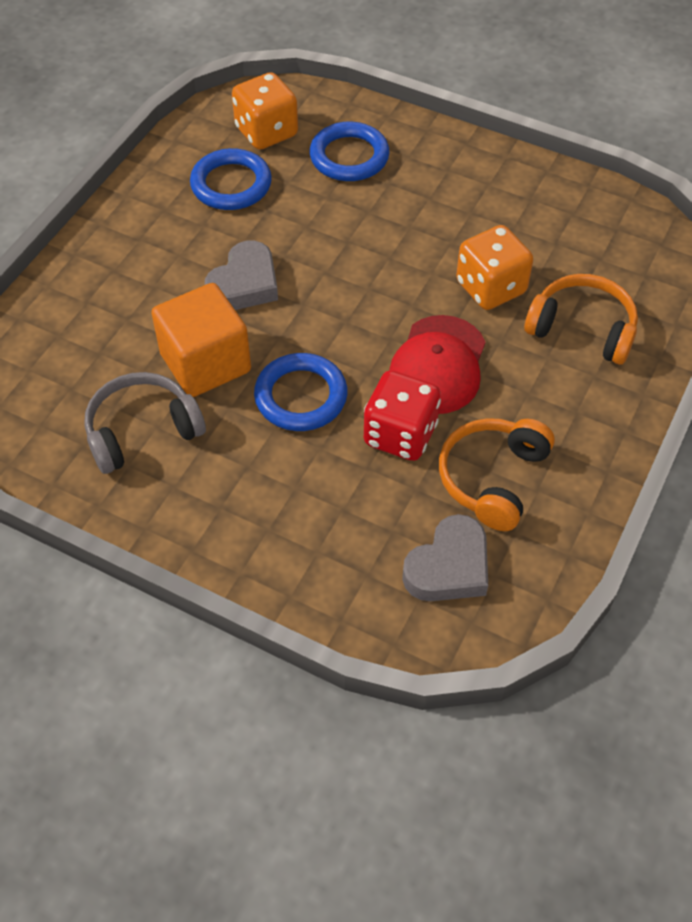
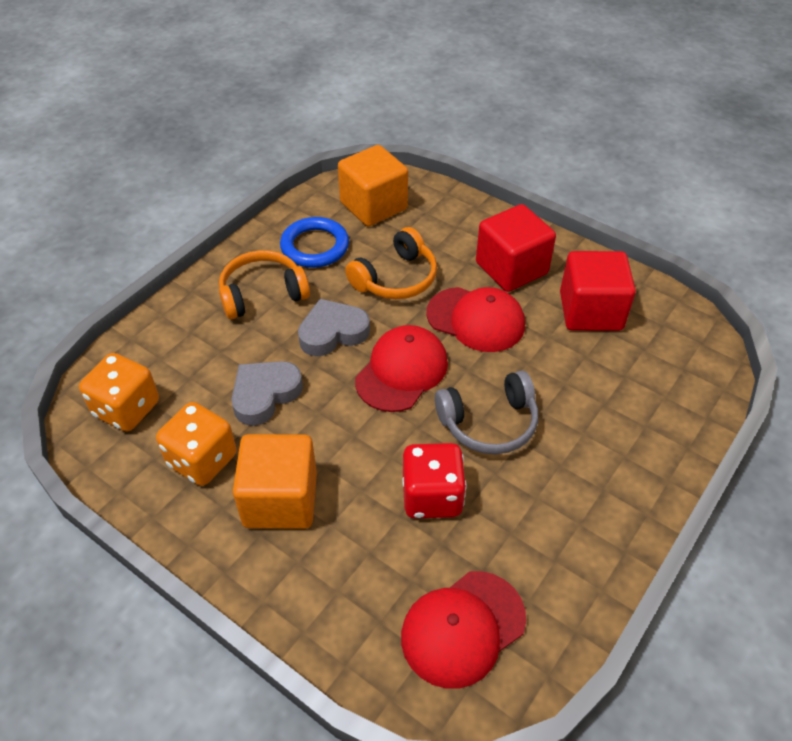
blue ring: [190,148,272,210] [254,353,348,431] [310,122,390,181] = 3 -> [280,217,349,268] = 1
orange cube: [151,283,251,397] = 1 -> [233,434,317,529] [338,145,408,226] = 2
red cap: [389,315,486,414] = 1 -> [355,325,448,412] [401,571,526,689] [427,287,525,352] = 3
red cube: none = 0 -> [476,204,556,292] [560,251,636,331] = 2

